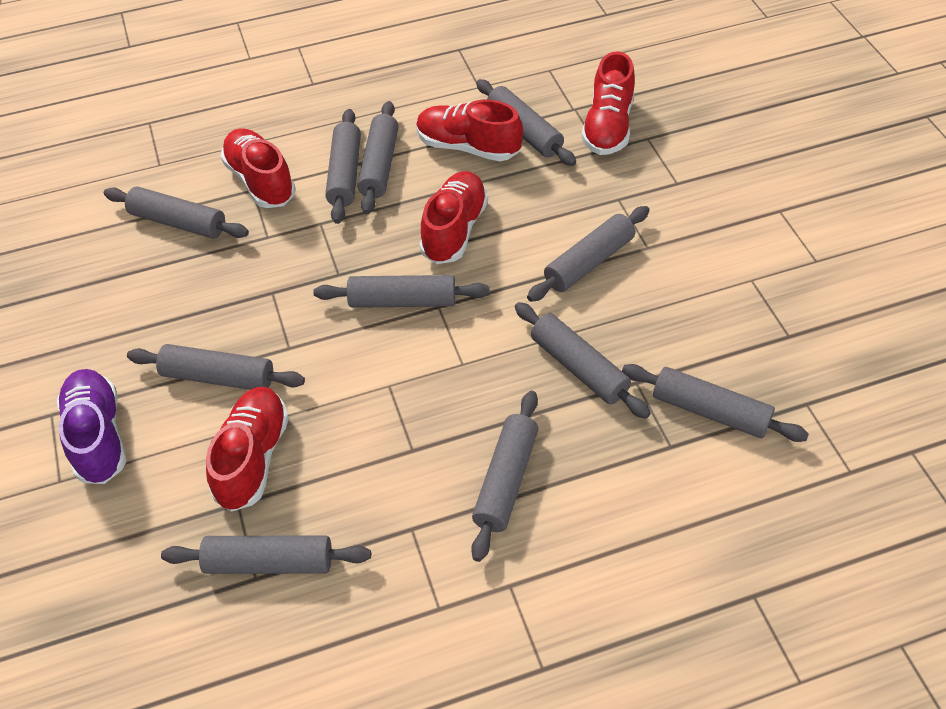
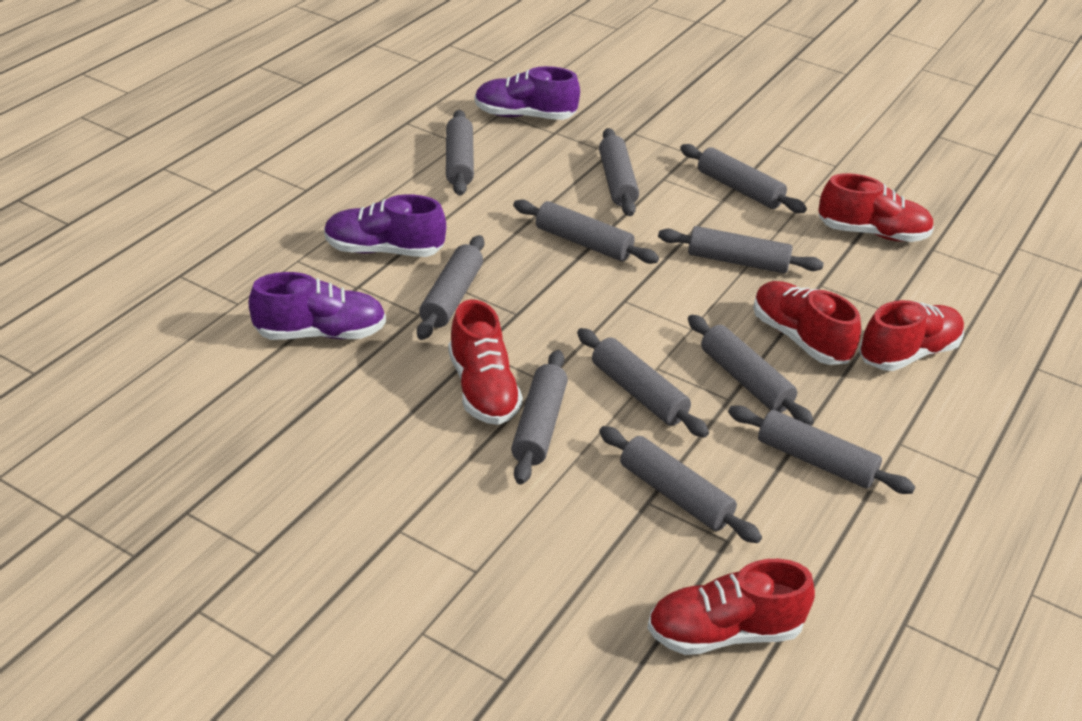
purple shoe: [57,369,127,484] = 1 -> [248,272,386,340] [324,194,446,257] [475,66,580,120] = 3

